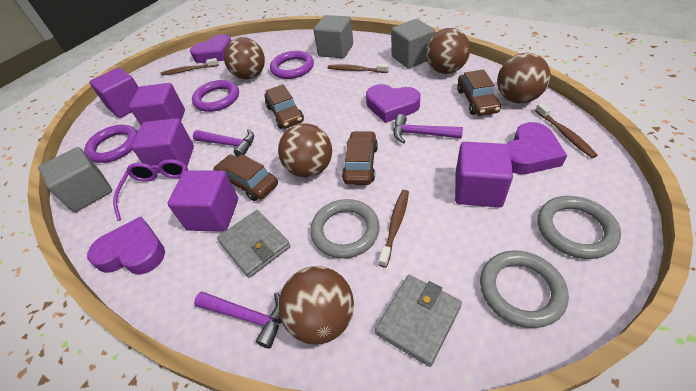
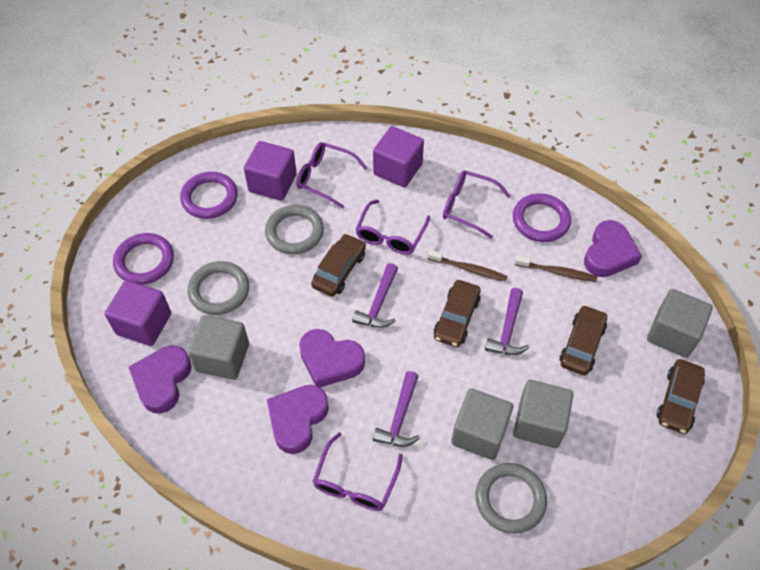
brown ball: [224,37,265,79] [278,123,332,178] [278,266,354,345] [426,28,470,74] [497,53,550,103] = 5 -> none = 0
brown toothbrush: [161,58,218,76] [328,64,389,73] [379,190,409,267] [535,103,598,158] = 4 -> [427,250,507,282] [515,256,597,282] = 2
grey cube: [38,147,112,212] [314,15,353,58] [391,19,435,69] = 3 -> [188,315,249,380] [451,388,513,460] [513,380,573,448] [647,289,713,358] = 4
grey wallet: [217,210,290,278] [375,275,462,367] = 2 -> none = 0
purple cube: [89,68,138,118] [129,83,185,125] [131,118,194,173] [167,170,238,232] [455,142,513,208] = 5 -> [105,280,171,346] [244,141,297,201] [373,126,424,188] = 3
purple glasses: [113,159,188,221] = 1 -> [296,142,368,208] [312,432,403,511] [355,199,430,255] [443,170,511,239] = 4

